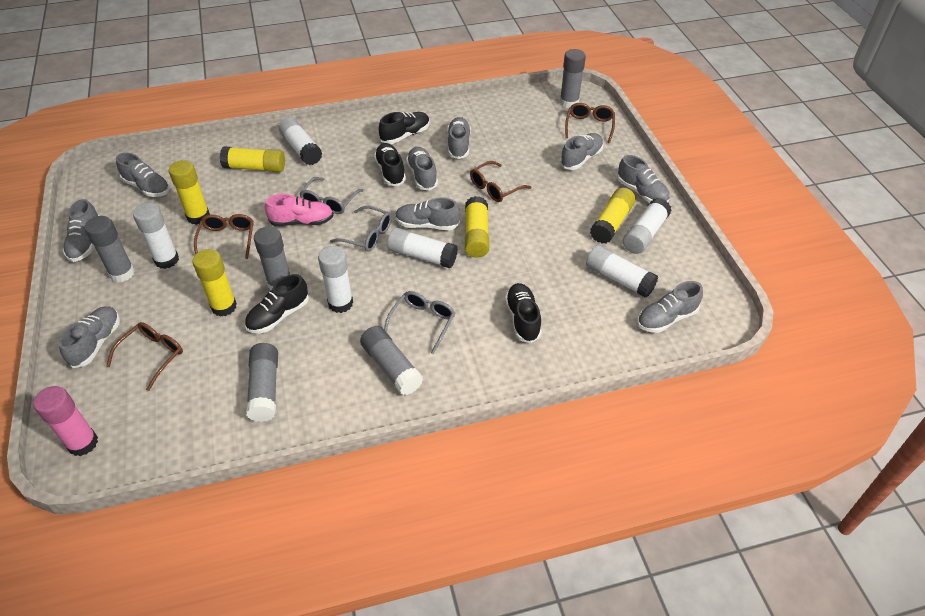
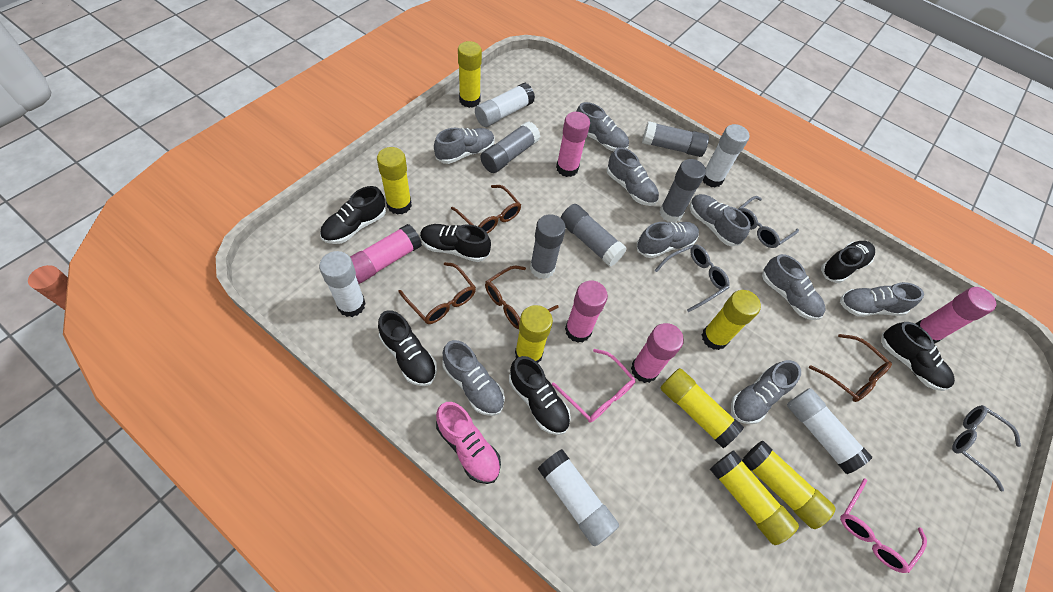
black shoe: [245,274,309,333] [374,143,406,186] [379,112,430,144] [505,283,542,343] = 4 -> [320,186,386,244] [378,310,437,386] [420,224,491,262] [509,356,571,435] [821,241,875,283] [881,322,955,391] = 6
pink glasses: none = 0 -> [552,349,636,423] [840,479,927,573] = 2
pink glue stick: [33,386,98,456] = 1 -> [350,224,422,284] [556,112,590,177] [565,281,608,343] [631,323,684,383] [916,287,996,344] = 5
white glue stick: [133,203,179,269] [279,117,322,165] [318,246,353,313] [387,227,458,268] [586,245,658,298] [623,198,672,254] = 6 -> [319,251,366,317] [475,82,535,127] [538,449,619,546] [702,124,750,188] [787,388,872,474] = 5
yellow glue stick: [169,160,210,225] [193,249,237,317] [220,146,285,172] [465,196,489,258] [590,188,636,244] = 5 -> [377,147,412,215] [458,41,482,108] [515,305,553,363] [661,368,744,448] [702,290,761,350] [710,450,799,545] [742,441,836,529] = 7

